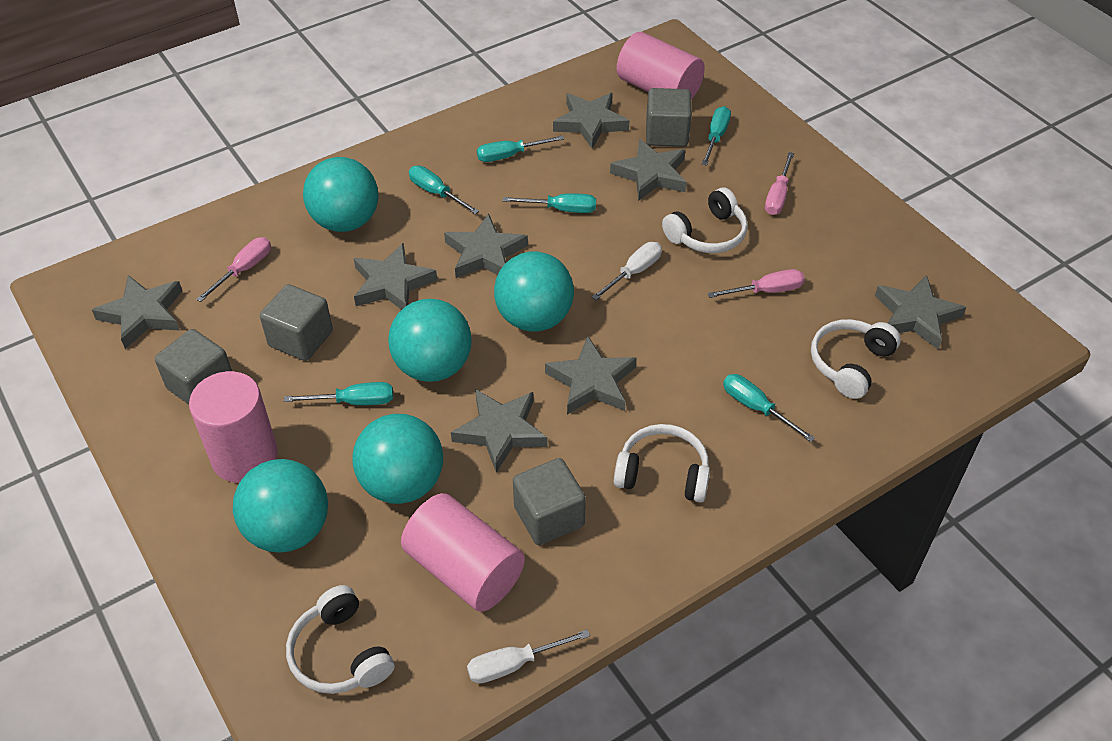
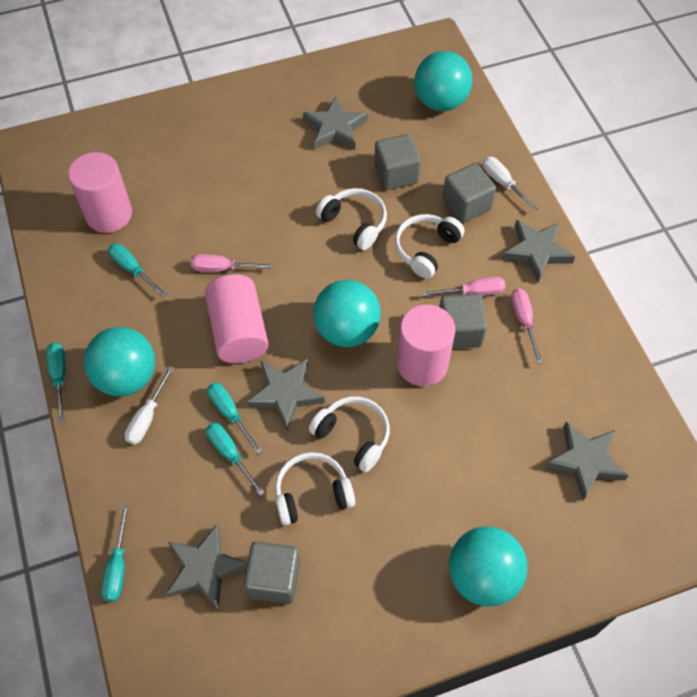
grey star: [92,275,182,349] [354,243,437,310] [444,213,528,278] [451,389,547,473] [545,336,637,415] [553,93,630,148] [610,139,687,201] [875,275,966,349] = 8 -> [166,523,248,611] [246,358,325,430] [303,96,368,149] [502,220,575,282] [545,422,629,500] = 5
turquoise ball: [233,459,328,552] [303,157,379,232] [352,414,443,504] [388,299,472,382] [494,252,574,332] = 5 -> [84,327,155,396] [313,280,381,347] [414,51,473,111] [449,527,528,607] = 4
turquoise screwdriver: [284,382,393,405] [409,166,479,214] [477,135,564,162] [503,193,596,213] [702,106,731,166] [723,374,815,442] = 6 -> [46,343,66,422] [101,505,129,602] [108,243,166,297] [206,423,265,496] [207,382,262,454] = 5

